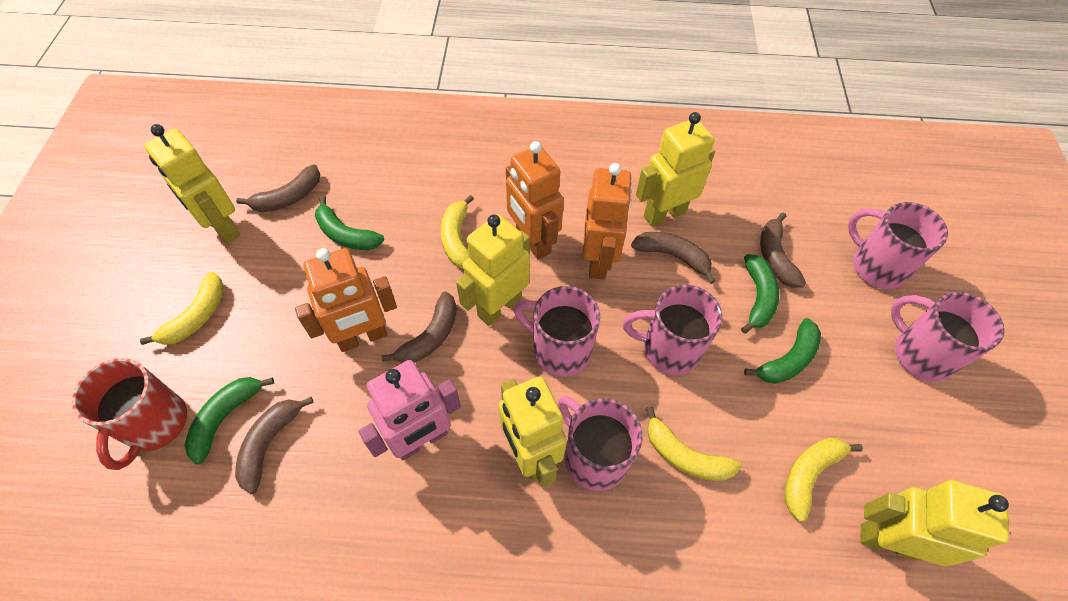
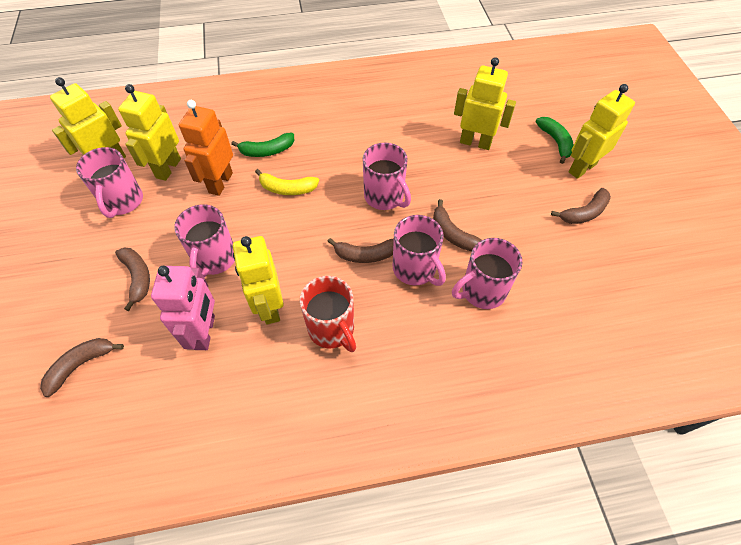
green banana: [185,377,274,464] [315,196,384,250] [741,254,779,333] [744,318,821,384] = 4 -> [231,133,294,157] [535,117,574,164] = 2
orange robot: [295,248,397,352] [506,141,564,259] [582,163,632,280] = 3 -> [179,100,233,196] = 1
yellow banana: [140,272,224,345] [441,195,474,269] [646,406,742,481] [785,438,863,522] = 4 -> [255,169,319,195] = 1

